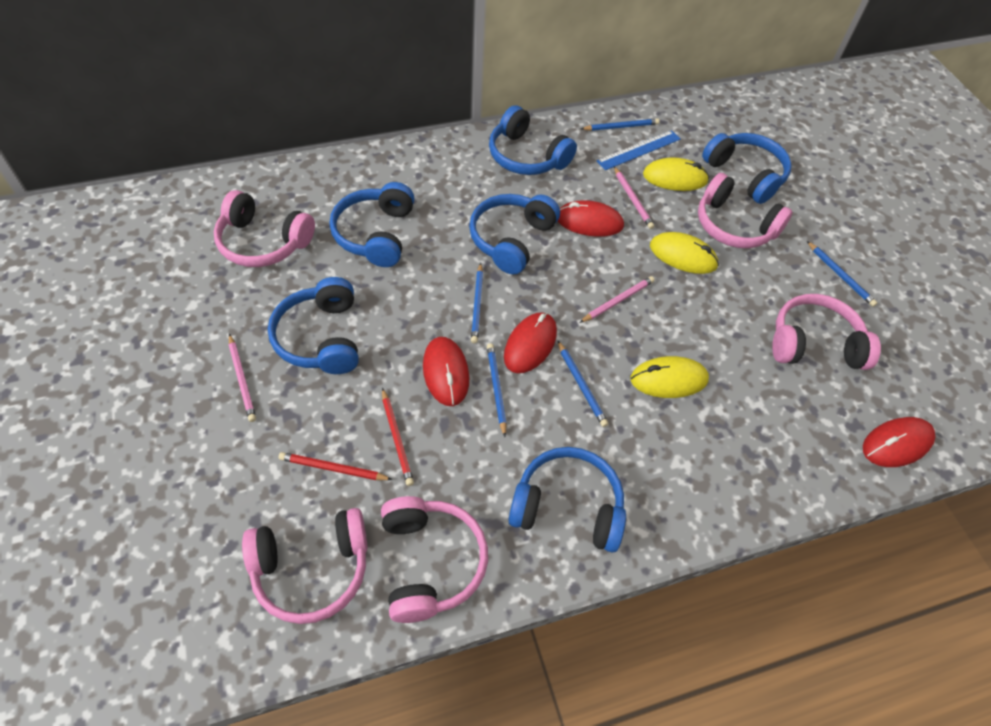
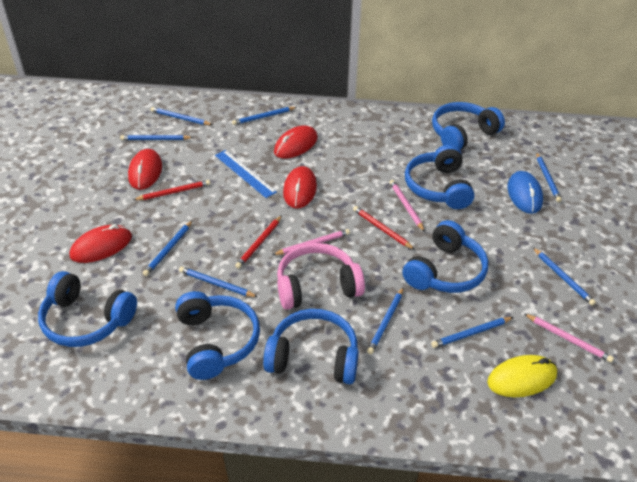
blue mouse: none = 0 -> [508,171,543,214] = 1
blue pencil: [471,263,483,343] [487,343,507,437] [558,341,608,427] [581,118,660,131] [807,241,877,307] = 5 -> [120,135,193,140] [143,220,193,276] [151,107,213,125] [179,267,258,297] [232,107,297,125] [367,288,403,354] [431,317,514,348] [533,247,596,306] [536,152,562,202] = 9
pink headphones: [214,190,315,267] [242,508,368,624] [381,496,488,623] [698,173,793,248] [772,294,881,370] = 5 -> [277,243,365,310] = 1
red pencil: [279,452,393,480] [382,388,414,486] = 2 -> [133,180,210,200] [235,215,282,269] [353,206,415,250] = 3
yellow mouse: [630,356,709,398] [643,157,709,191] [650,232,719,274] = 3 -> [487,355,557,397] = 1

